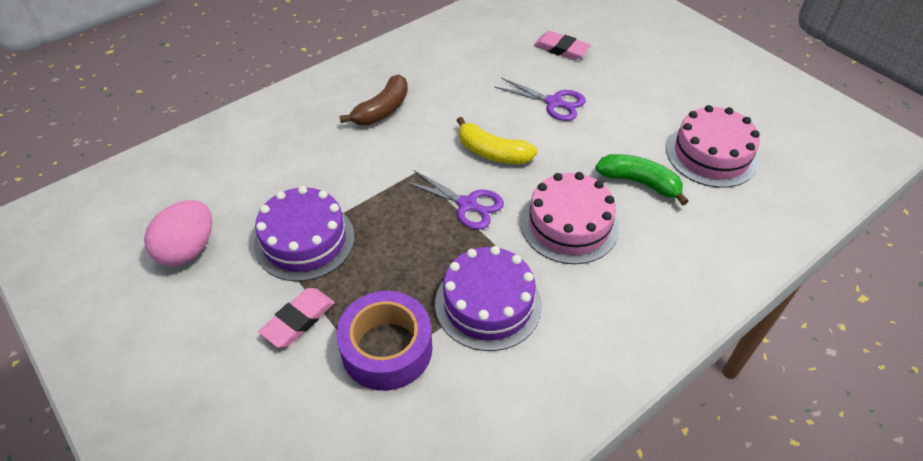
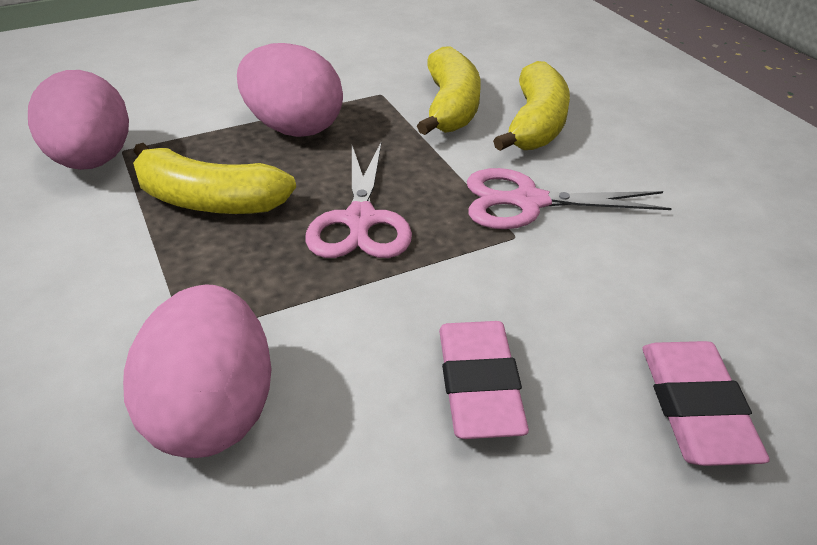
brown banana: [340,75,408,125] = 1 -> none = 0
green banana: [595,154,689,206] = 1 -> none = 0
pink cake: [521,172,619,264] [666,105,760,188] = 2 -> none = 0
pink egg: [144,200,212,266] = 1 -> [28,70,129,170] [123,284,272,458] [237,43,343,137] = 3
pink scissors: none = 0 -> [305,143,412,258] [467,168,672,229] = 2
purple cake: [254,186,355,281] [435,246,542,351] = 2 -> none = 0
purple scissors: [404,170,504,230] [494,78,586,121] = 2 -> none = 0
purple tape: [336,291,432,391] = 1 -> none = 0
yellow banana: [457,117,538,164] = 1 -> [133,143,296,214] [417,47,481,135] [493,61,570,151] = 3

